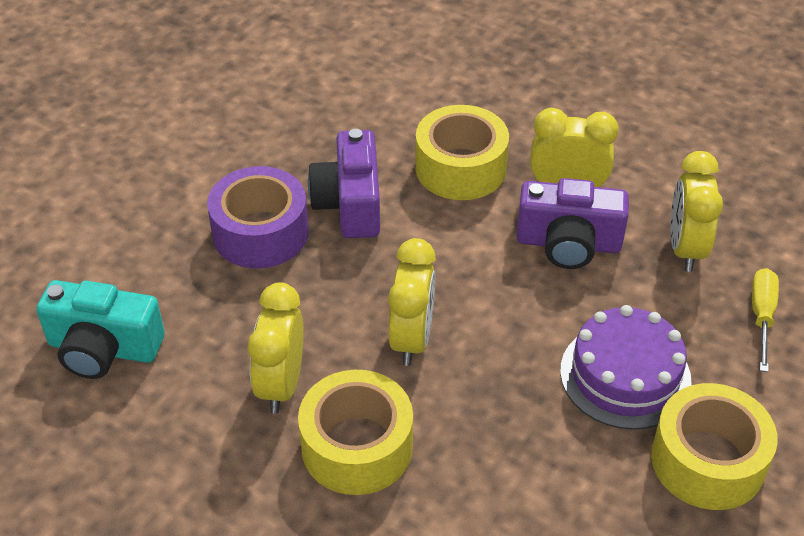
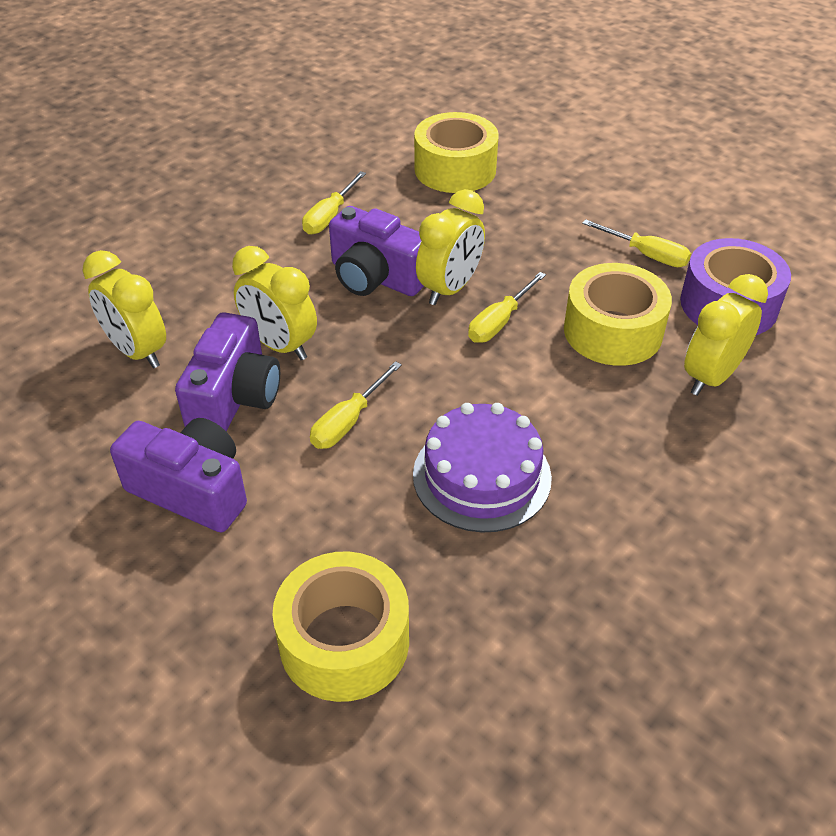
purple camera: [308,129,380,238] [516,178,629,269] = 2 -> [110,418,247,532] [175,312,280,431] [329,206,424,296] = 3
turquoise camera: [36,280,165,379] = 1 -> none = 0
yellow screwdriver: [752,268,779,372] = 1 -> [302,171,366,235] [310,361,402,449] [468,272,546,343] [582,219,691,267] = 4

